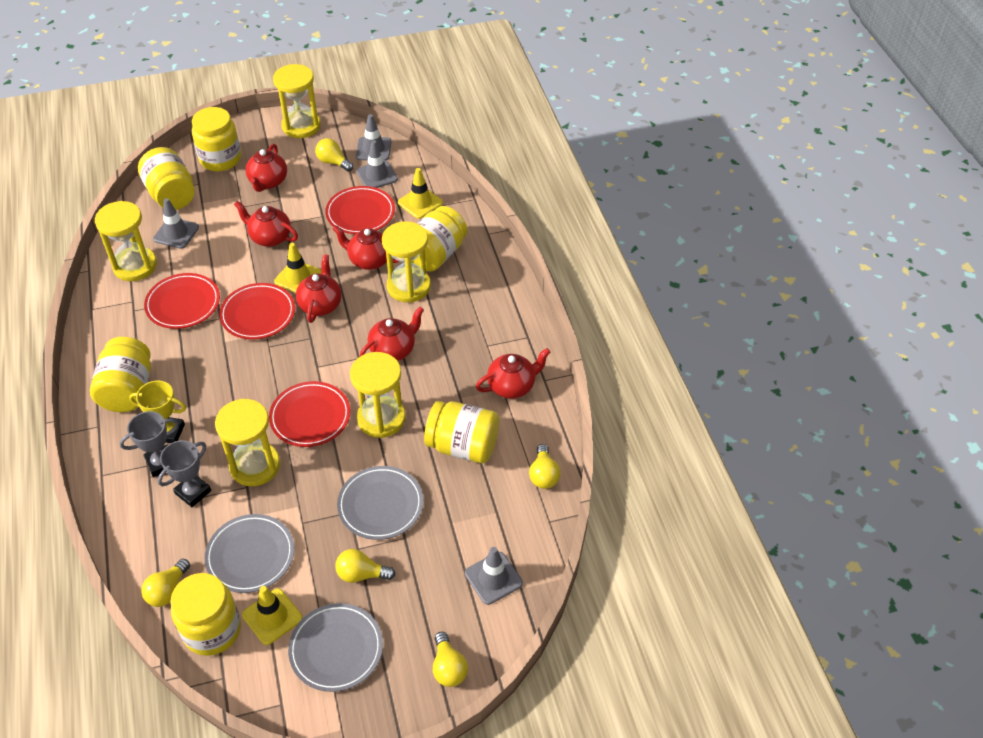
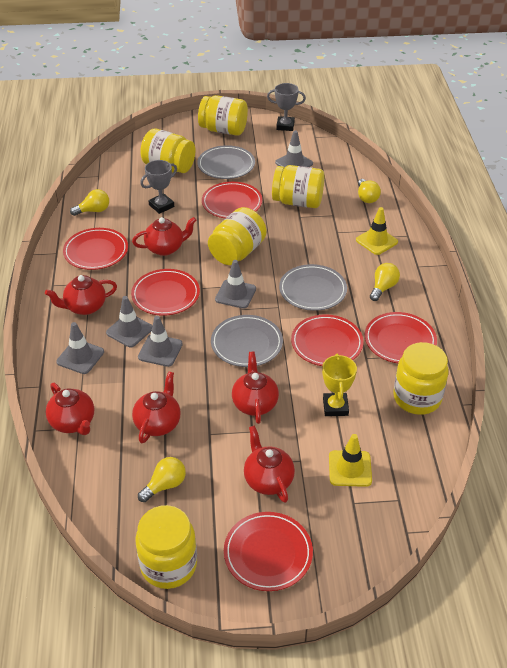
grey traffic cone: [153,198,199,249] [356,114,391,160] [356,140,398,188] [465,547,523,605] = 4 -> [56,322,104,374] [106,296,152,347] [138,316,183,367] [215,260,256,309] [275,131,313,167] = 5
red plate: [144,273,220,329] [219,283,295,340] [269,381,350,447] [325,186,395,234] = 4 -> [63,228,128,270] [131,269,200,316] [202,182,262,218] [224,512,313,591] [291,314,364,366] [365,312,437,363] = 6
yellow hourglass: [95,201,157,281] [215,399,280,486] [273,64,321,138] [350,352,406,438] [382,221,431,302] = 5 -> none = 0
yellow light bulb: [141,559,190,607] [315,138,353,172] [335,549,395,583] [433,632,468,687] [529,444,561,489] = 5 -> [70,189,109,216] [138,457,186,502] [358,179,381,203] [370,263,400,301] = 4
yellow traffic cone: [242,586,302,645] [274,243,321,293] [398,168,443,219] = 3 -> [329,434,372,487] [356,207,398,255] = 2

